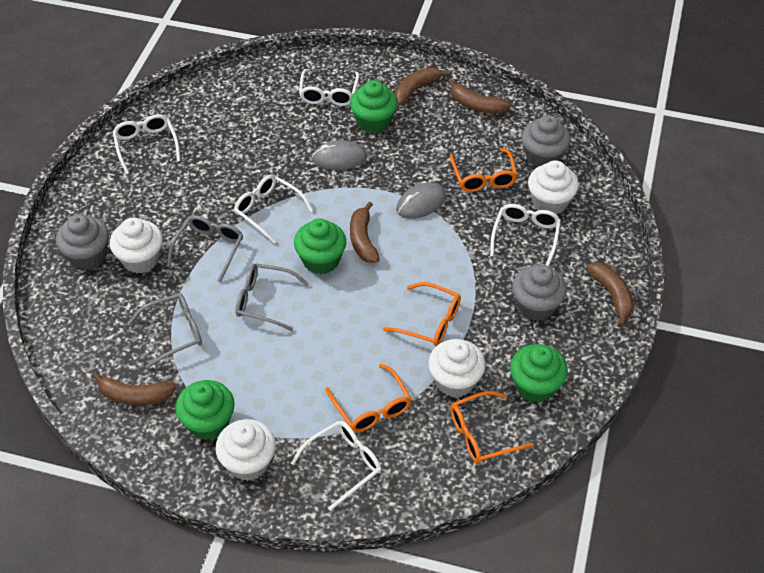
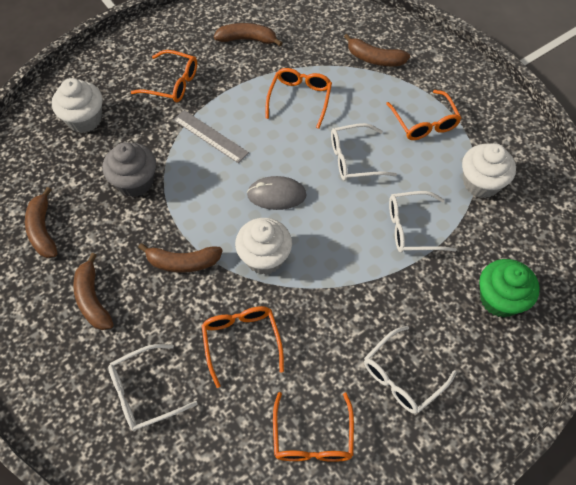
green cupcake: [176,380,235,440] [294,218,346,274] [350,80,398,134] [510,344,568,403] = 4 -> [479,259,540,317] = 1
grey cupcake: [56,214,109,270] [512,264,567,321] [522,115,571,168] = 3 -> [103,142,156,197] = 1
grey glasses: [128,293,202,369] [167,215,243,283] [235,263,309,331] = 3 -> none = 0
grey mouse: [312,140,367,170] [396,183,446,219] = 2 -> [247,176,307,210] = 1
grey ruler: none = 0 -> [173,110,249,163] = 1
orange glasses: [326,364,411,432] [383,282,461,346] [450,148,518,192] [450,391,534,463] = 4 -> [131,50,197,102] [202,306,284,388] [265,68,332,129] [273,392,354,462] [386,90,461,140] = 5
white cupcake: [110,217,163,273] [215,419,276,481] [428,339,486,398] [528,160,579,215] = 4 -> [52,78,102,133] [235,218,292,275] [462,143,516,198] = 3
white glasses: [113,114,180,174] [234,175,313,243] [291,421,381,511] [299,69,359,106] [490,204,561,266] = 5 -> [108,344,198,431] [331,123,397,181] [364,326,457,414] [389,191,457,253] = 4

